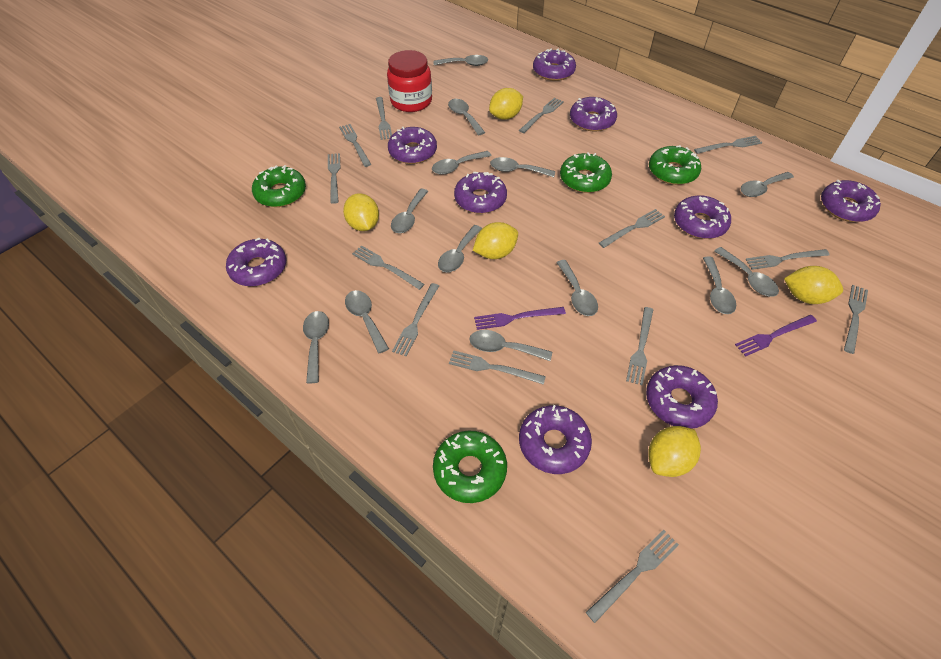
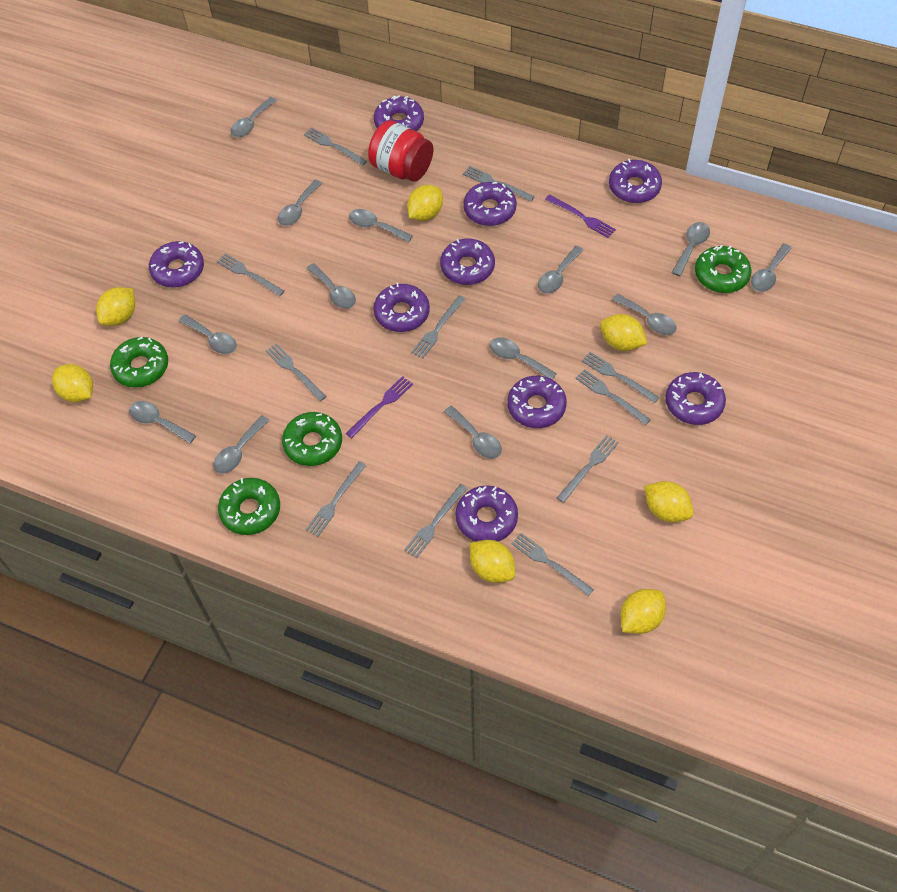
grey fork: [328,153,340,204] [339,124,371,167] [352,245,424,290] [376,97,392,140] [392,283,439,356] [449,350,546,385] [519,98,564,133] [586,530,679,623] [599,209,665,248] [626,307,653,385] [694,136,762,154] [745,249,830,270] [844,285,868,354] = 13 -> [217,253,285,296] [265,343,327,401] [304,127,367,166] [306,461,366,537] [404,484,468,559] [411,295,466,359] [463,166,535,201] [512,533,594,596] [557,435,619,503] [575,369,651,425] [582,352,659,403] = 11
yellow lemon: [343,193,379,231] [473,222,518,259] [489,88,523,120] [649,426,701,477] [784,266,843,304] = 5 -> [52,364,93,402] [96,287,135,326] [407,185,443,221] [470,540,515,583] [600,314,648,351] [620,589,666,634] [644,481,694,522] = 7

